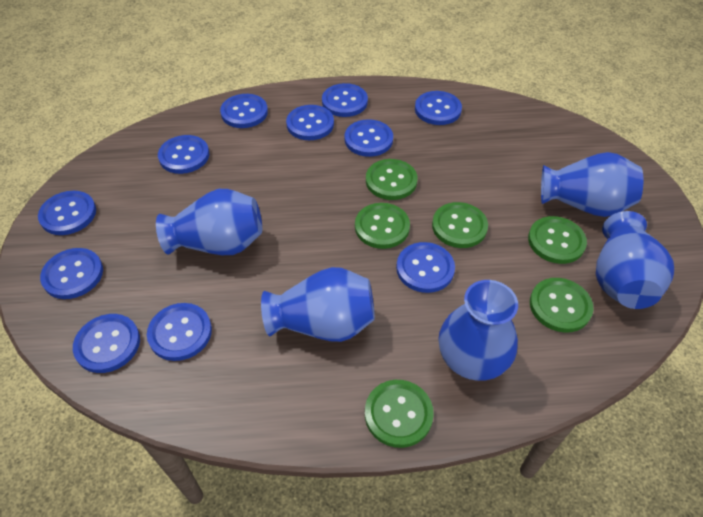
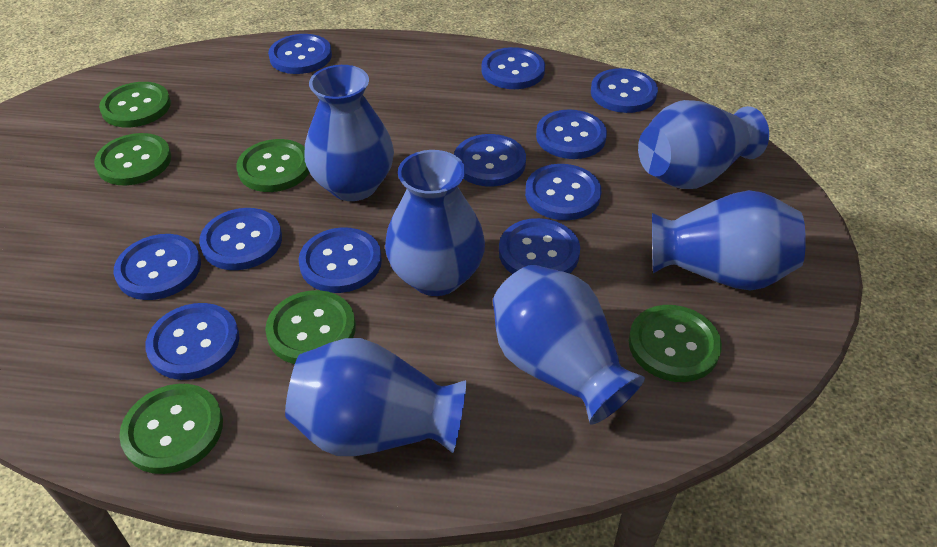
blue vase: [156,189,262,255] [261,267,375,342] [438,280,518,381] [541,152,643,217] [596,211,674,309] = 5 -> [285,338,466,456] [305,65,394,201] [385,150,485,296] [493,265,645,425] [638,100,769,189] [652,190,806,291] = 6

